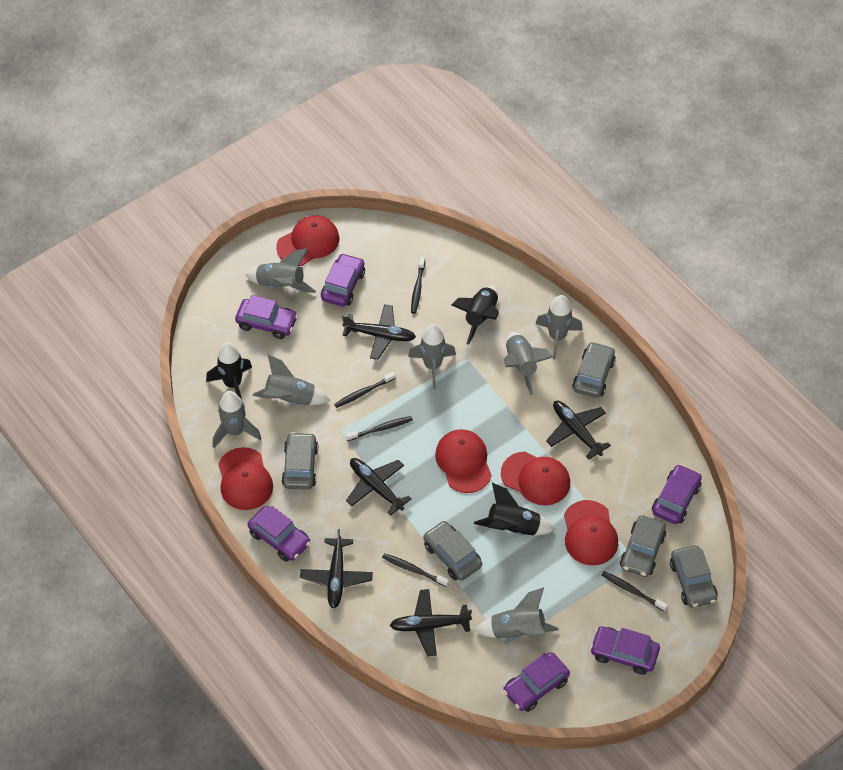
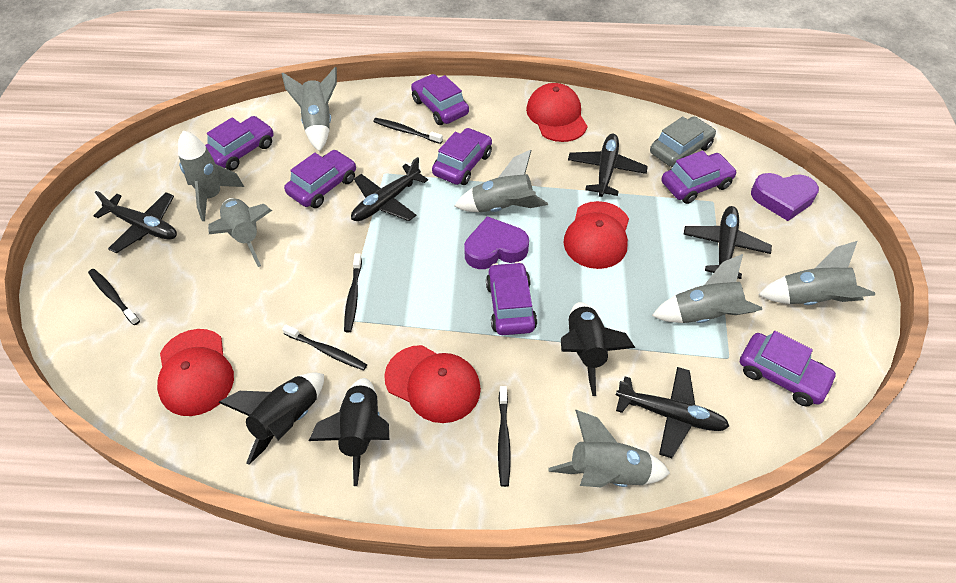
grey car: [281,432,318,489] [423,521,482,581] [572,341,616,398] [620,515,667,577] [670,546,718,608] = 5 -> [650,116,716,167] = 1
purple car: [235,295,298,339] [248,506,311,562] [321,253,365,307] [503,652,570,712] [590,626,660,675] [652,464,702,524] = 6 -> [205,116,273,171] [284,150,356,208] [411,74,469,125] [432,128,492,185] [486,262,537,335] [662,150,737,204] [740,331,837,406] = 7
purple heart: none = 0 -> [464,216,529,269] [751,173,819,221] = 2
red cap: [218,447,273,510] [276,215,339,266] [435,429,492,493] [501,451,570,505] [564,500,618,565] = 5 -> [157,329,234,416] [384,345,481,423] [526,83,587,142] [563,201,629,269] = 4

